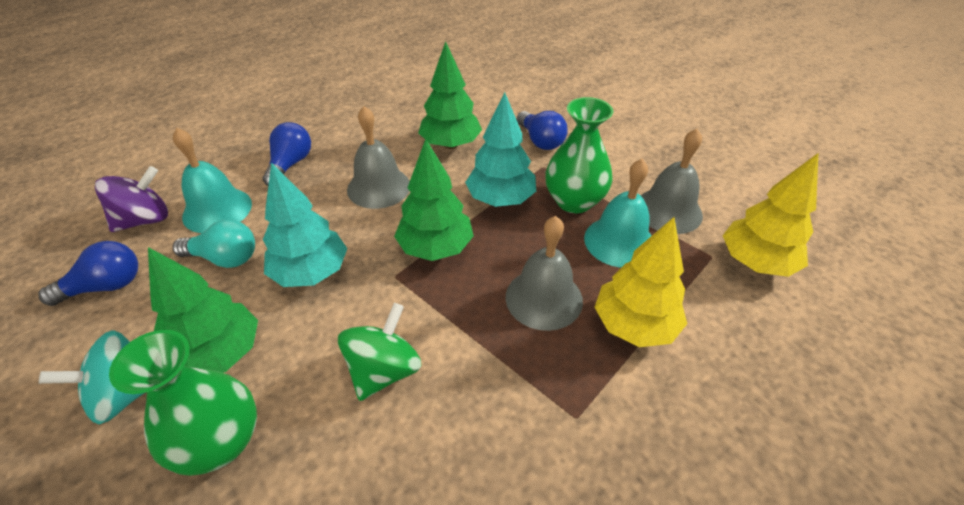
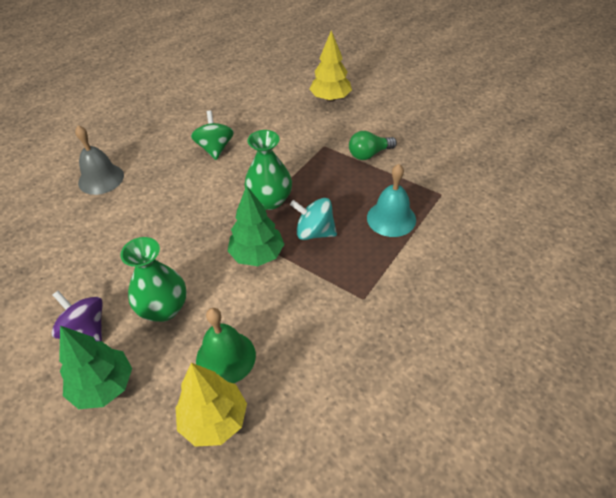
blue light bulb: [38,241,138,306] [262,122,311,186] [517,111,568,150] = 3 -> none = 0
green bell: none = 0 -> [196,308,256,383] = 1
green light bulb: none = 0 -> [349,131,397,160] = 1
green tree: [148,247,258,373] [394,139,474,261] [418,41,482,149] = 3 -> [59,326,132,409] [228,185,284,266] = 2
grey bell: [347,106,410,209] [505,216,583,331] [640,129,703,234] = 3 -> [75,125,124,195] = 1
turquoise bell: [173,128,252,233] [584,159,651,268] = 2 -> [367,164,416,237] = 1
turquoise light bulb: [172,220,255,268] = 1 -> none = 0
turquoise tree: [263,163,348,287] [465,92,536,207] = 2 -> none = 0

